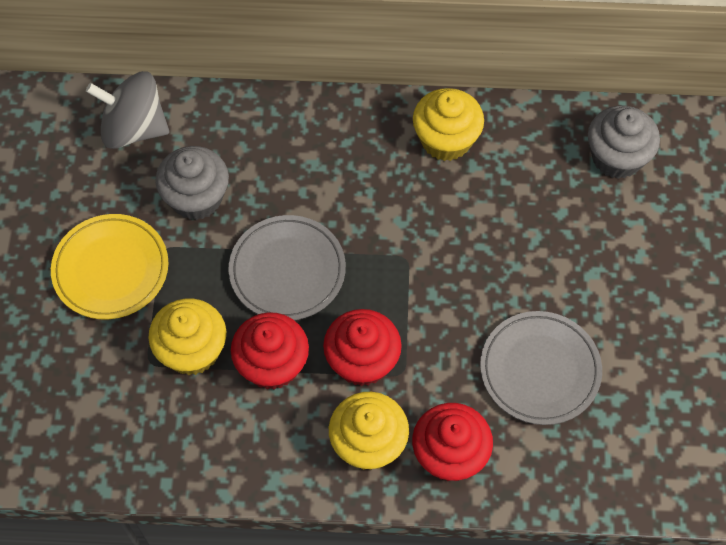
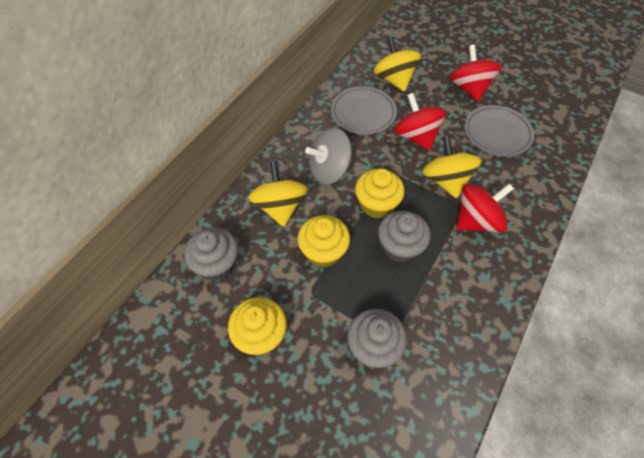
grey cupcake: [155,146,229,220] [588,106,660,179] = 2 -> [184,228,238,281] [347,309,407,368] [378,210,431,263] = 3
red cupcake: [231,312,309,390] [323,309,402,386] [412,403,493,481] = 3 -> none = 0
red spinning top: none = 0 -> [394,93,446,150] [449,44,502,101] [456,184,514,233] = 3
yellow plate: [51,214,168,319] = 1 -> none = 0
yellow spinning top: none = 0 -> [248,161,308,227] [373,36,421,92] [422,135,482,199] = 3

